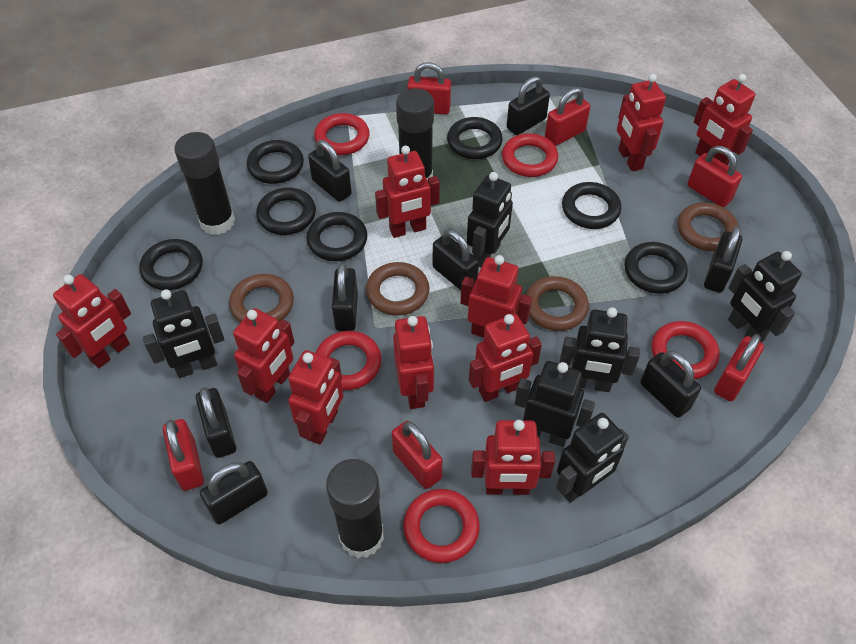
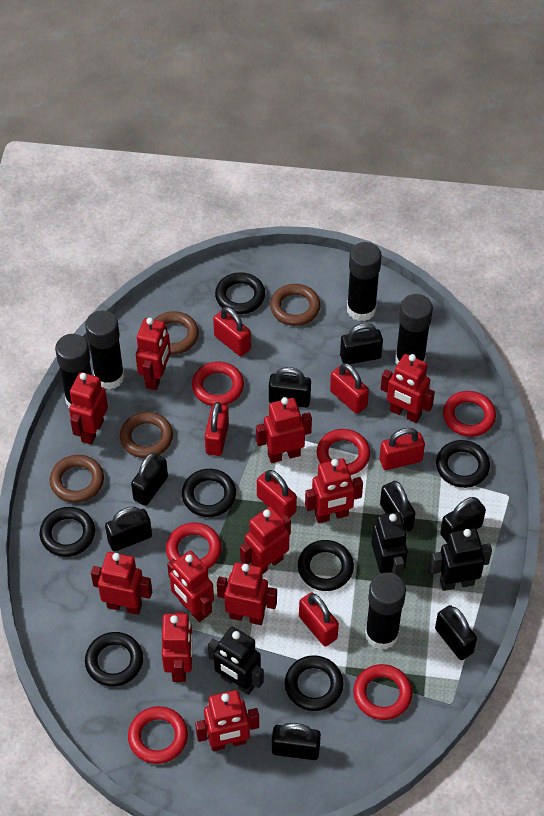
black glue stick: [175,132,235,235] [326,459,384,558] [396,88,434,181] = 3 -> [55,334,92,408] [85,310,125,390] [347,242,382,321] [365,573,406,650] [395,294,433,364] = 5
black robot: [143,289,225,378] [467,172,513,268] [515,361,595,447] [556,413,629,503] [560,307,640,392] [728,251,802,342] = 6 -> [208,627,264,695] [372,512,408,577] [430,528,492,591] = 3
red ring: [314,113,369,155] [316,331,382,390] [403,489,480,563] [502,133,558,177] [652,321,719,379] = 5 -> [128,706,188,764] [166,523,222,569] [192,362,244,406] [317,429,370,475] [353,664,413,720] [443,391,496,437] = 6
red robot: [53,274,131,368] [233,308,294,403] [288,350,344,444] [375,146,440,238] [393,316,434,409] [461,255,532,338] [469,314,542,402] [471,420,555,495] [617,74,666,171] [694,74,756,165] = 10 -> [69,372,108,445] [91,552,152,615] [136,318,171,390] [162,612,193,682] [167,551,214,622] [195,690,259,751] [217,562,277,625] [240,507,291,574] [256,397,312,463] [305,458,363,523] [381,354,435,423] = 11

